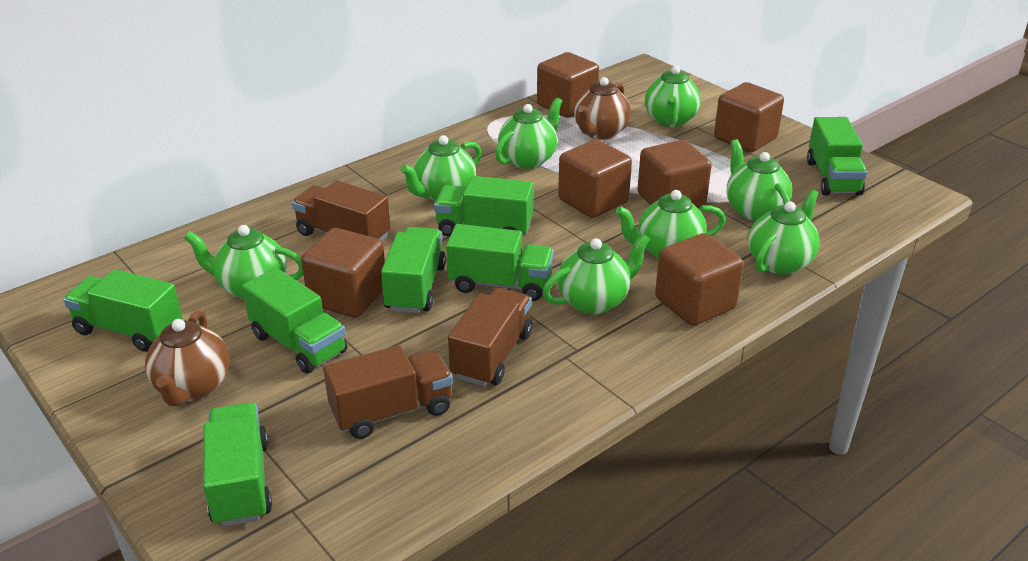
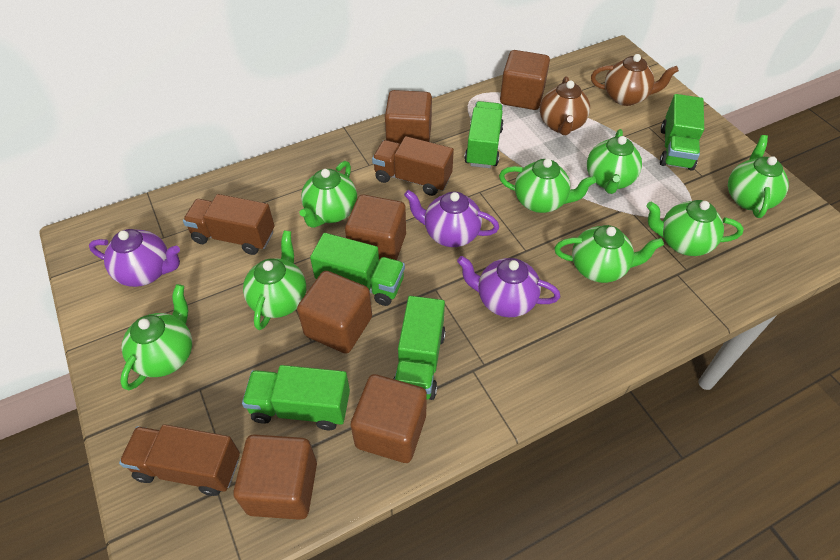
green truck: [63,269,182,352] [203,402,272,527] [242,268,347,374] [381,227,446,313] [434,176,533,236] [446,224,554,301] [807,117,867,195] = 7 -> [242,365,350,430] [310,233,405,306] [394,296,446,400] [464,101,504,168] [660,94,704,171] = 5
purple teapot: none = 0 -> [89,229,180,287] [404,190,499,247] [457,256,560,317] = 3

